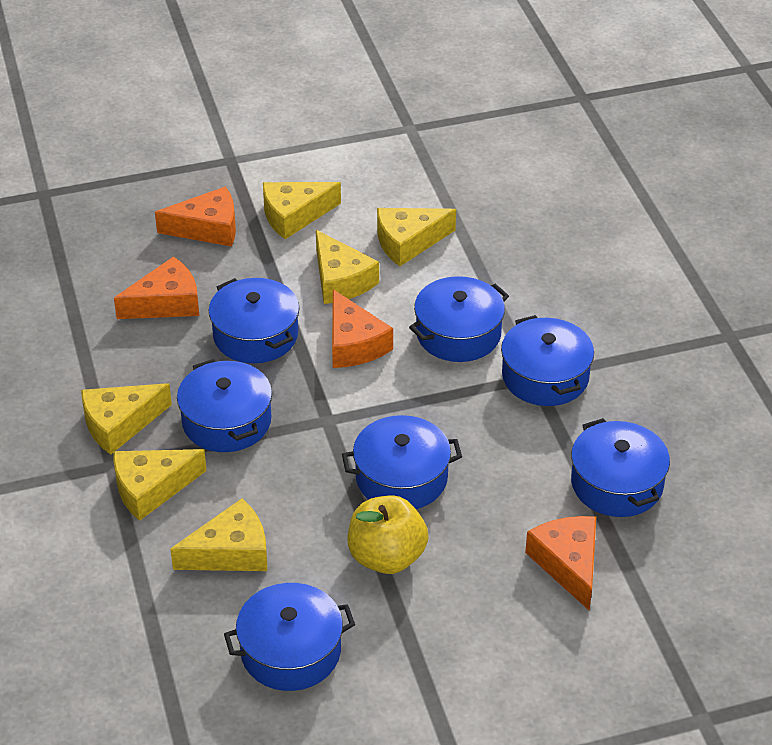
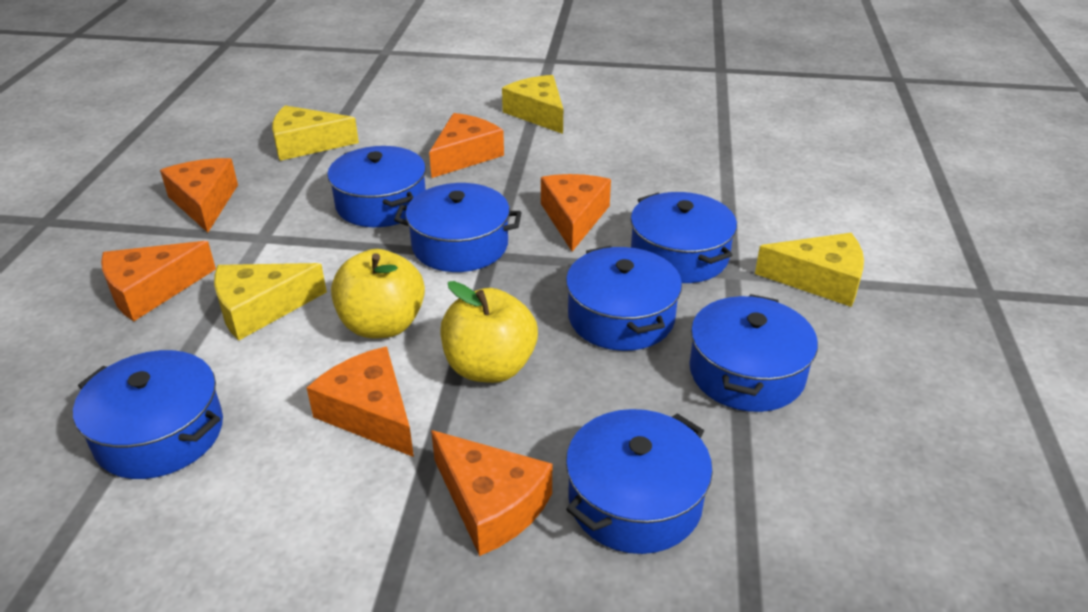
orange cheese: [114,256,199,319] [155,187,236,247] [332,289,393,368] [525,516,596,610] = 4 -> [101,241,216,321] [160,158,238,233] [307,347,414,457] [429,113,504,178] [431,430,552,556] [541,174,611,252] = 6
yellow apple: [348,495,428,574] = 1 -> [331,249,425,339] [440,281,538,383] = 2
yellow cheese: [81,383,172,455] [113,449,207,521] [170,498,267,571] [263,182,341,239] [316,230,379,304] [377,208,456,266] = 6 -> [214,263,327,340] [272,106,359,161] [502,75,563,134] [755,233,864,307] = 4

